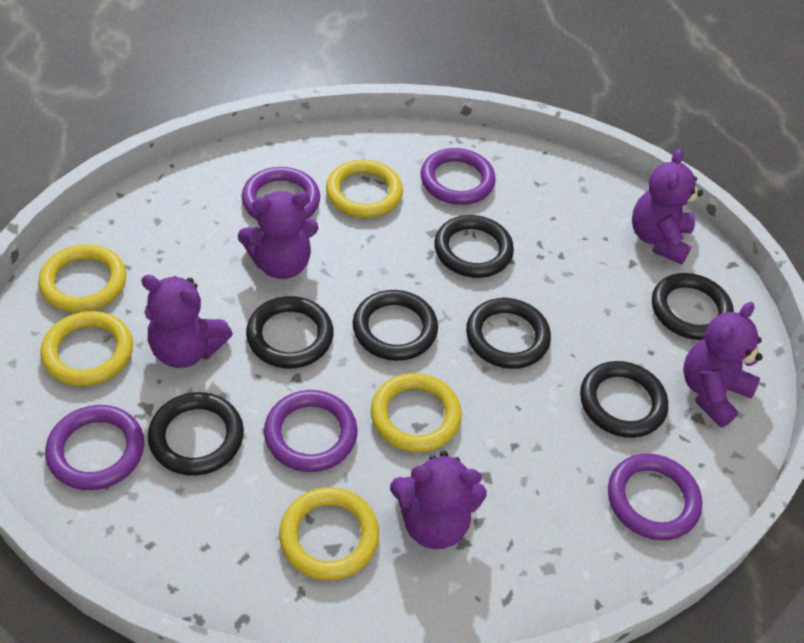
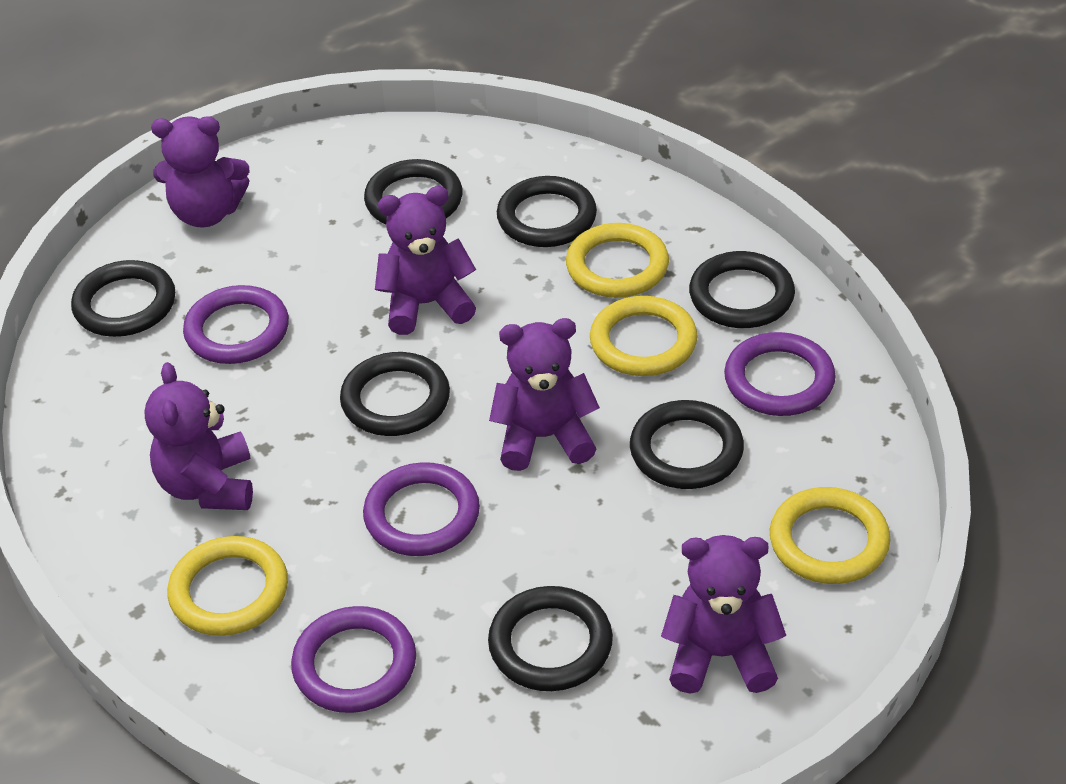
purple ring: [45,405,144,490] [241,167,320,220] [264,390,358,472] [421,148,496,205] [608,453,702,540] = 5 -> [183,285,289,364] [291,606,416,713] [363,462,480,556] [724,332,836,416] = 4
yellow ring: [38,244,126,313] [40,311,133,386] [279,487,379,581] [326,160,403,218] [371,373,462,453] = 5 -> [167,536,288,636] [566,223,669,298] [590,296,698,376] [770,487,890,584] = 4

